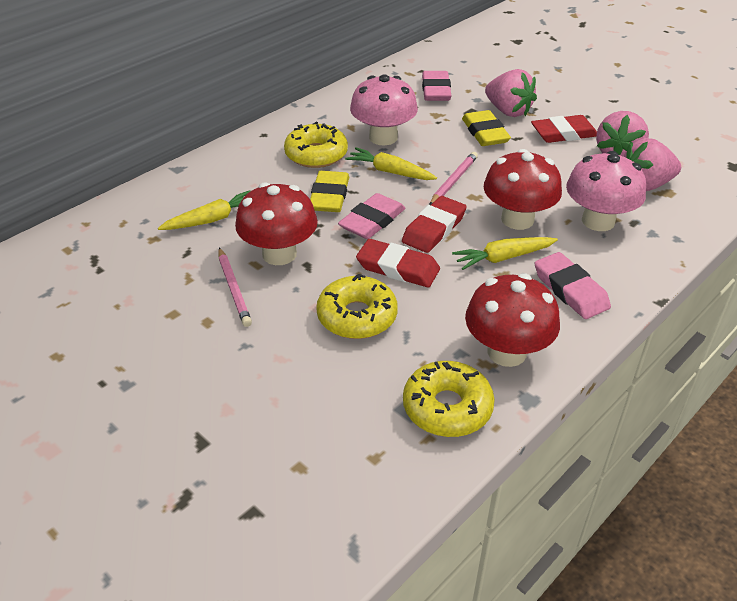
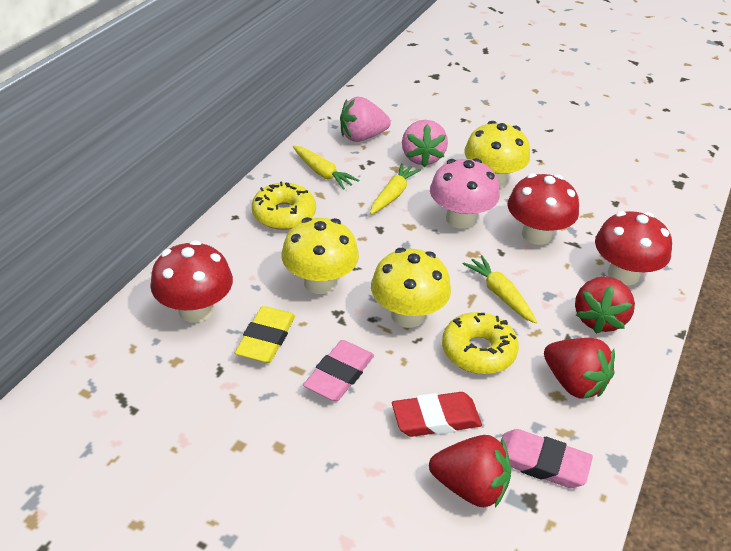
pink eraser: [338,193,405,239] [422,71,451,101] [535,252,611,319] = 3 -> [303,340,374,401] [500,429,593,488] = 2
pink mushroom: [350,74,418,146] [566,151,646,231] = 2 -> [430,158,500,229] = 1
pink pencil: [218,248,252,327] [429,152,478,205] = 2 -> none = 0
pink strawberry: [485,69,537,117] [596,111,649,157] [624,138,681,191] = 3 -> [340,97,391,142] [402,120,448,167] = 2
red eraser: [356,239,440,288] [402,196,467,253] [531,115,597,143] = 3 -> [392,392,482,437] = 1
red strawberry: none = 0 -> [429,435,511,507] [544,338,615,399] [575,276,635,334] = 3
yellow donut: [284,121,348,168] [316,274,398,339] [403,361,495,437] = 3 -> [252,182,316,230] [442,312,519,374] = 2
yellow eraser: [310,171,349,212] [462,110,511,146] = 2 -> [235,306,295,363] = 1
yellow mushroom: none = 0 -> [281,217,359,294] [371,248,451,328] [464,121,530,188] = 3

